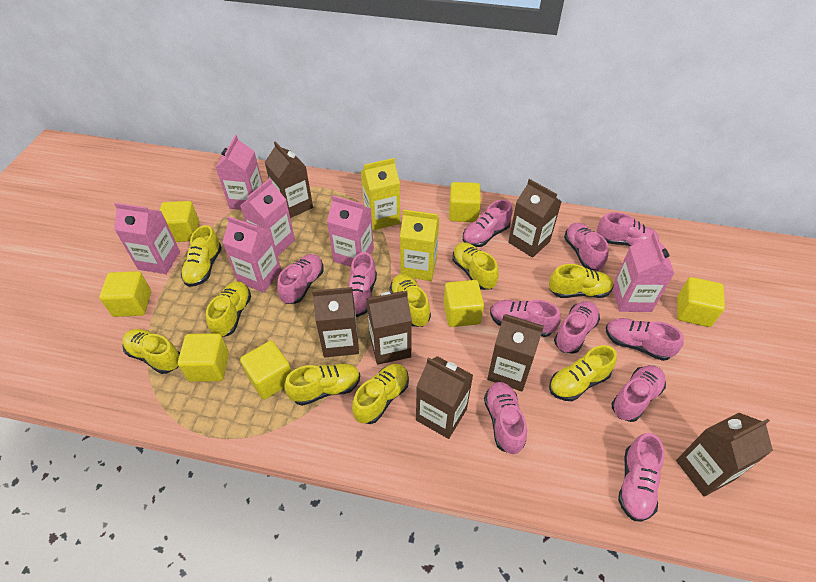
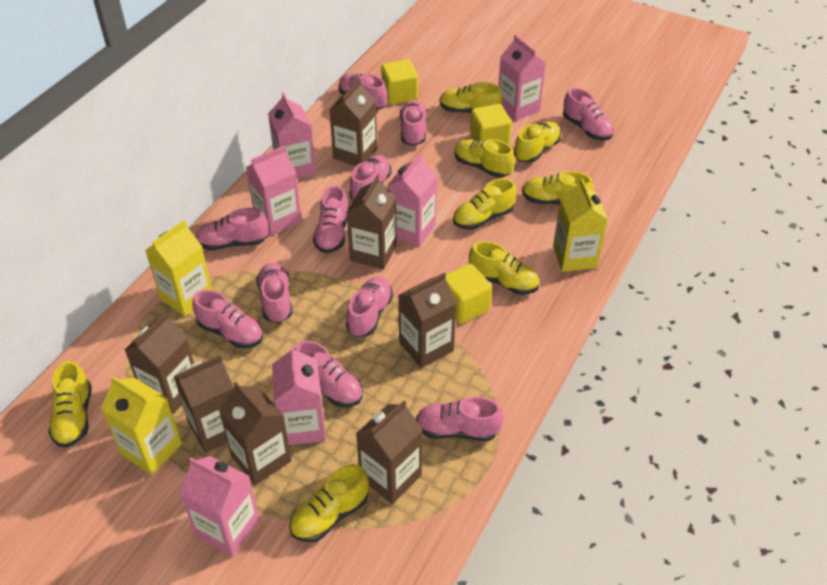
yellow carton: [361,158,400,230] [400,209,439,281] = 2 -> [101,376,182,475] [145,220,212,317] [553,178,608,272] = 3
yellow cube: [99,271,151,317] [160,201,199,242] [178,333,229,382] [240,341,292,399] [444,280,484,327] [449,182,481,222] [677,277,725,327] = 7 -> [381,59,418,105] [446,264,492,324] [470,104,512,145] = 3
yellow shoe: [122,329,180,374] [181,225,222,287] [206,281,251,337] [285,363,360,406] [352,364,409,424] [389,274,431,327] [452,242,499,290] [549,264,614,298] [549,345,617,401] = 9 -> [48,361,92,448] [289,464,369,542] [440,82,502,113] [453,178,516,230] [455,139,515,178] [469,241,539,295] [514,121,561,163] [522,171,594,205] = 8

